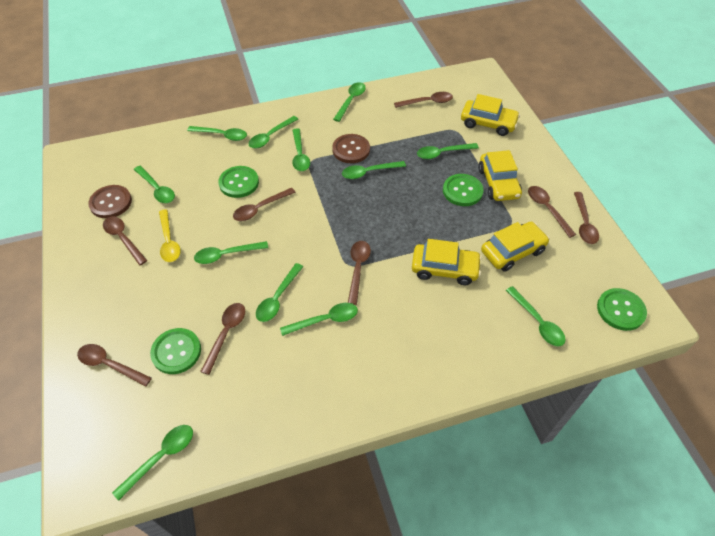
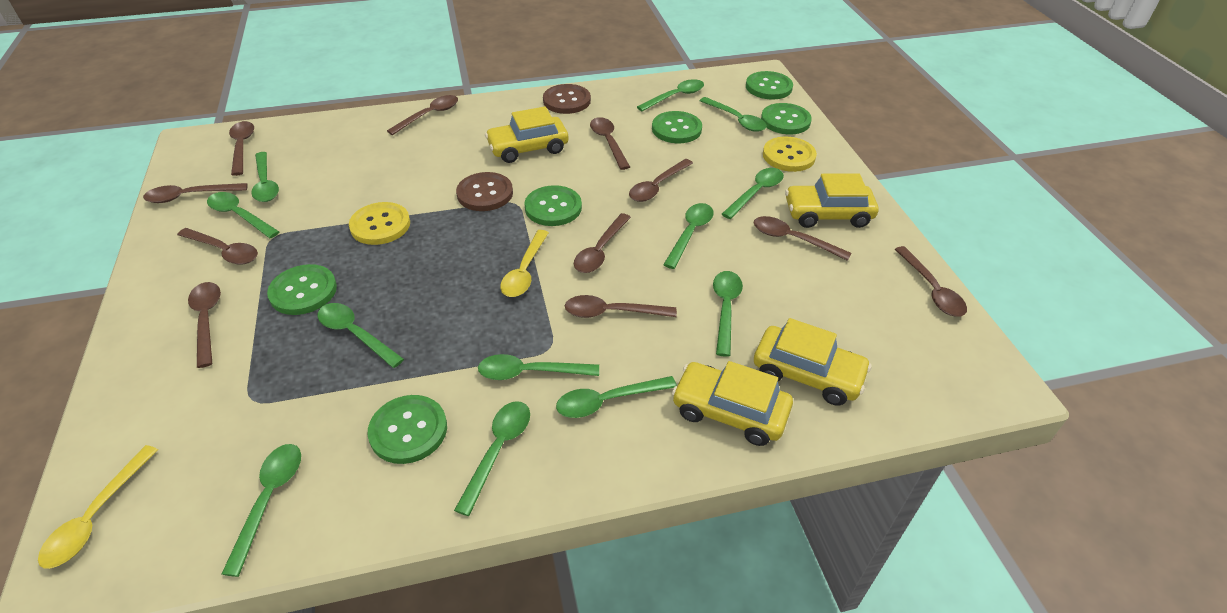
brown spoon: [77,344,152,387] [103,216,147,265] [200,303,245,375] [233,188,296,221] [348,241,371,305] [394,92,453,108] [528,186,576,238] [574,192,599,244] = 8 -> [143,183,248,203] [177,228,258,265] [188,282,221,368] [229,121,254,176] [387,95,458,135] [565,295,677,318] [574,213,631,273] [590,117,630,170] [629,159,693,202] [754,216,852,261] [895,246,967,317] = 11
green button: [150,328,201,374] [218,166,259,198] [443,174,484,206] [597,288,647,331] = 4 -> [267,264,337,315] [367,395,447,464] [524,185,582,226] [652,111,702,143] [746,71,793,100] [761,103,812,134] = 6
yellow button: none = 0 -> [349,202,410,245] [763,136,817,172] = 2
yellow spoon: [159,209,181,262] = 1 -> [38,445,158,569] [500,230,549,297] = 2

